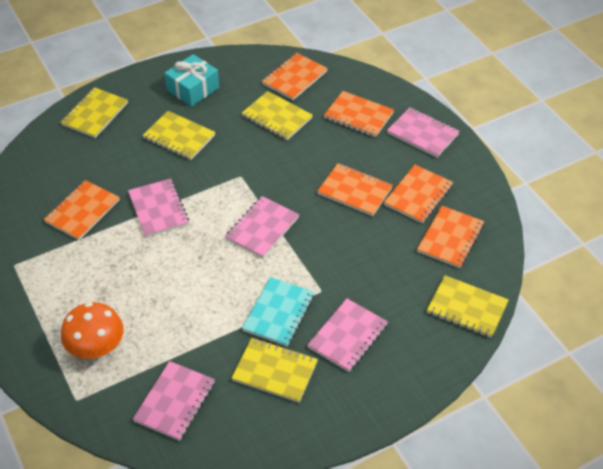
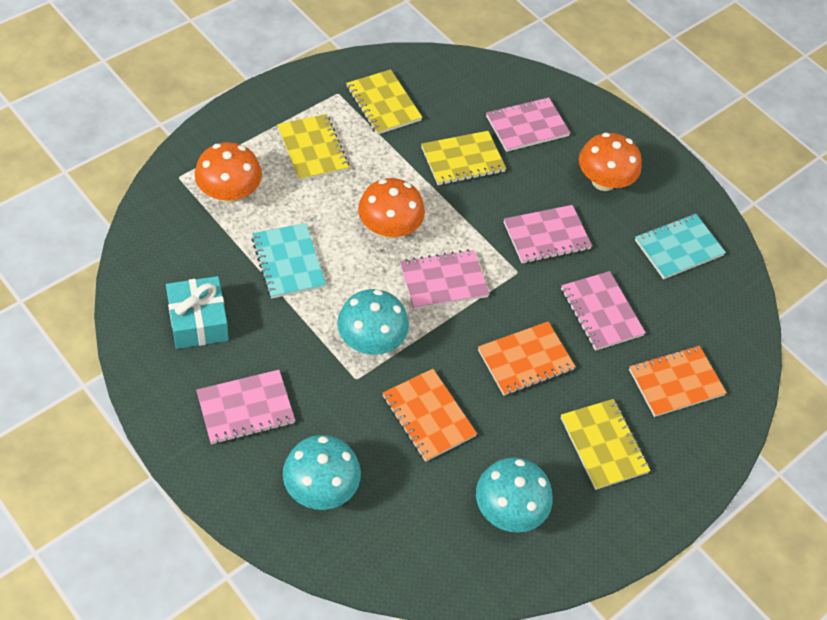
orange mushroom: [61,302,124,359] = 1 -> [195,142,262,203] [358,178,425,239] [579,133,642,191] = 3
orange notebook: [44,180,120,240] [262,53,328,100] [317,163,393,216] [324,91,394,137] [384,165,453,223] [417,206,484,268] = 6 -> [382,369,477,462] [478,322,576,396] [629,346,727,417] = 3
turquoise mushroom: none = 0 -> [283,435,361,510] [337,289,409,355] [476,457,553,533] = 3
turquoise notebook: [242,277,314,347] = 1 -> [252,223,326,299] [635,214,726,279] = 2
yellow notebook: [60,87,128,138] [143,111,215,160] [232,338,318,403] [242,91,313,140] [427,275,509,338] = 5 -> [277,114,349,181] [346,69,422,135] [421,131,506,185] [560,399,650,490] = 4

